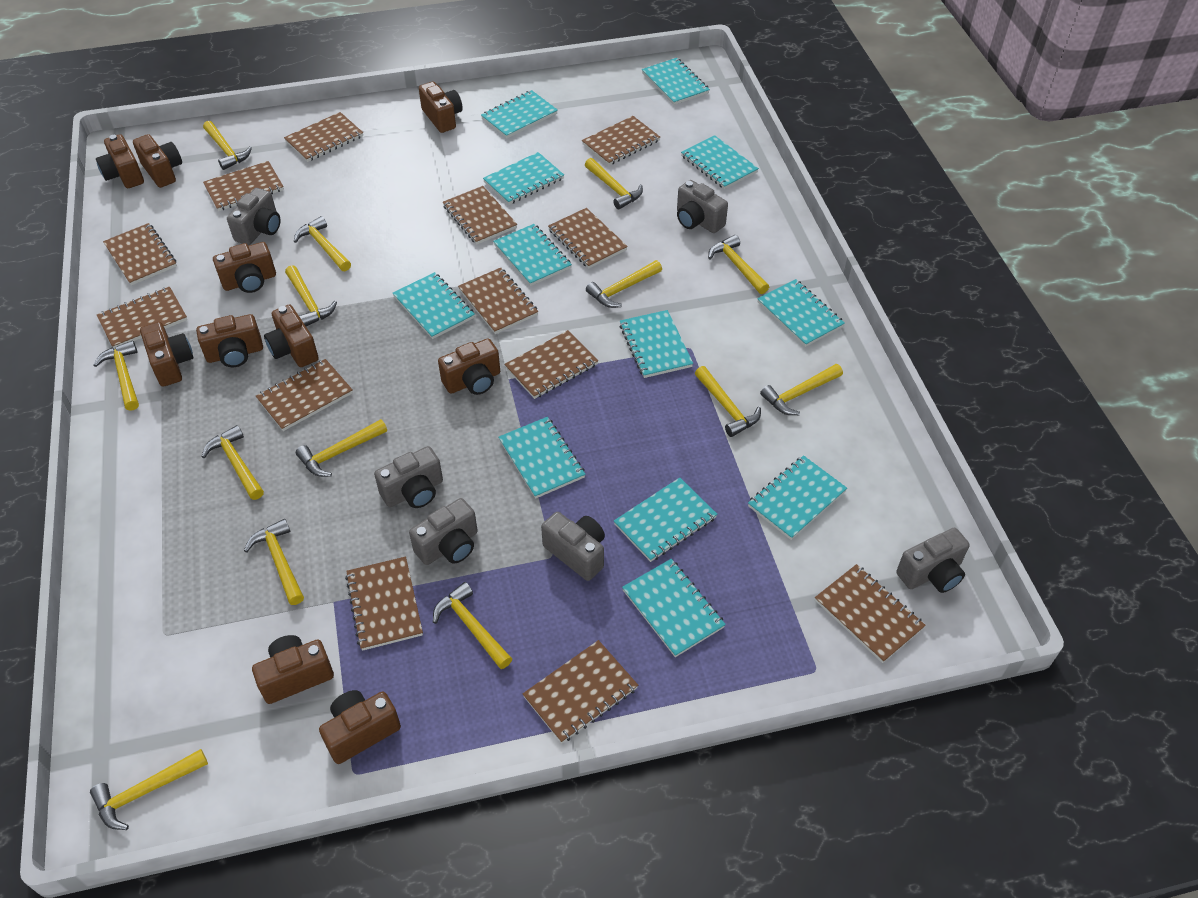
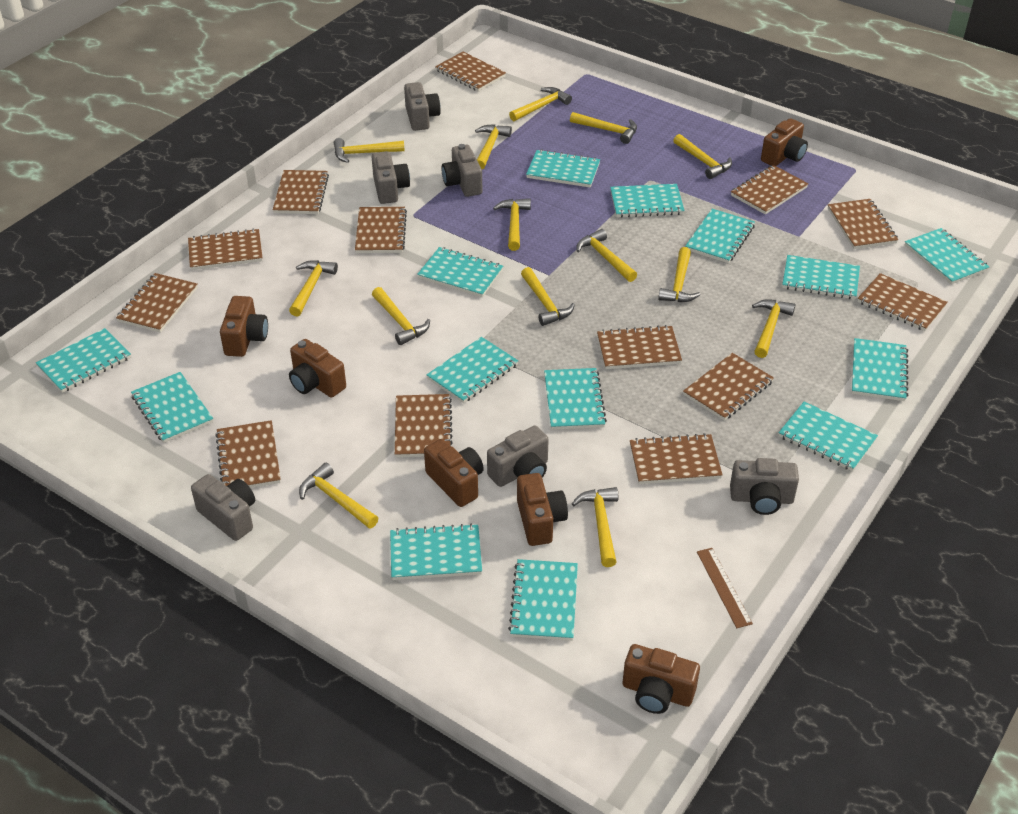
brown camera: [96,134,144,188] [133,134,182,188] [140,322,193,387] [196,314,263,367] [213,242,276,293] [252,635,334,704] [264,305,319,367] [319,690,401,764] [419,81,463,133] [438,338,500,395] = 10 -> [220,296,268,357] [289,339,346,398] [424,439,484,507] [517,473,568,546] [623,644,700,714] [761,118,808,166] = 6
brown ruler: none = 0 -> [697,548,753,628] = 1
turquoise notebook: [393,272,475,339] [481,90,558,138] [483,152,564,205] [493,224,572,286] [498,417,586,499] [614,477,717,562] [619,310,693,378] [622,559,726,657] [642,58,710,105] [681,135,759,189] [748,455,847,540] [757,279,845,347] = 12 -> [36,328,131,393] [131,372,213,443] [390,523,482,580] [417,247,503,297] [427,337,518,403] [508,559,578,641] [526,149,600,188] [544,368,607,430] [610,184,685,218] [685,209,755,263] [779,402,878,471] [782,255,860,299] [852,338,908,401] [905,228,989,285] = 14

